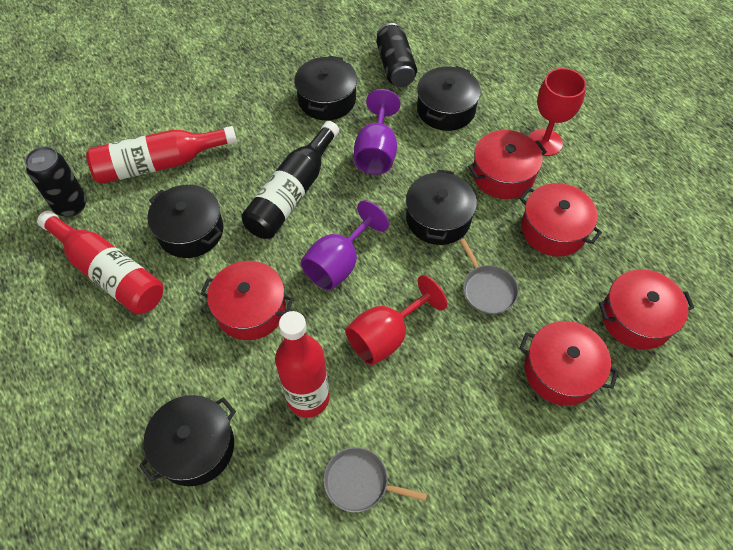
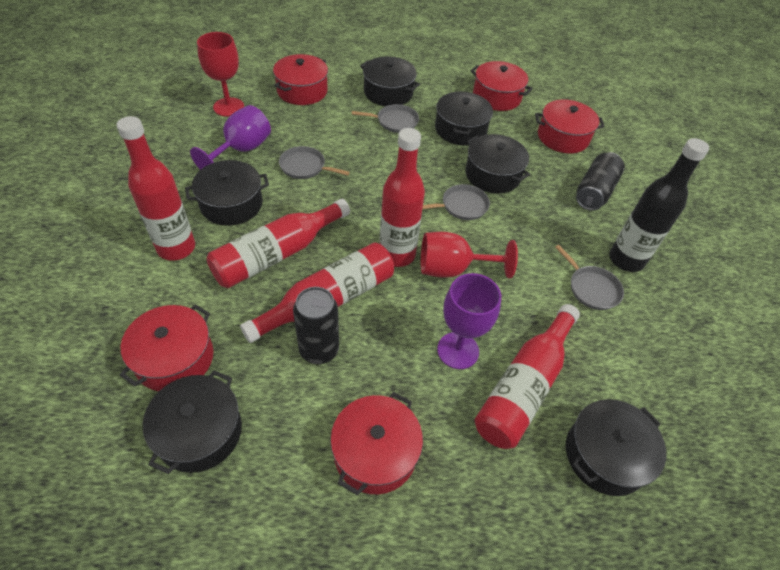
black pot: [139,395,236,486] [147,185,223,258] [294,56,357,120] [406,169,477,245] [417,66,481,131] = 5 -> [143,370,242,474] [185,160,269,226] [360,56,420,106] [435,91,493,146] [465,134,530,194] [566,399,666,496] = 6
grey pan: [323,447,427,512] [459,239,519,314] = 2 -> [279,146,350,179] [352,104,419,133] [422,184,490,220] [555,245,624,310] = 4
red bottle: [37,210,163,314] [86,126,237,184] [275,311,330,418] = 3 -> [117,116,195,260] [206,199,350,288] [240,242,394,343] [380,128,425,267] [475,304,580,449] = 5

